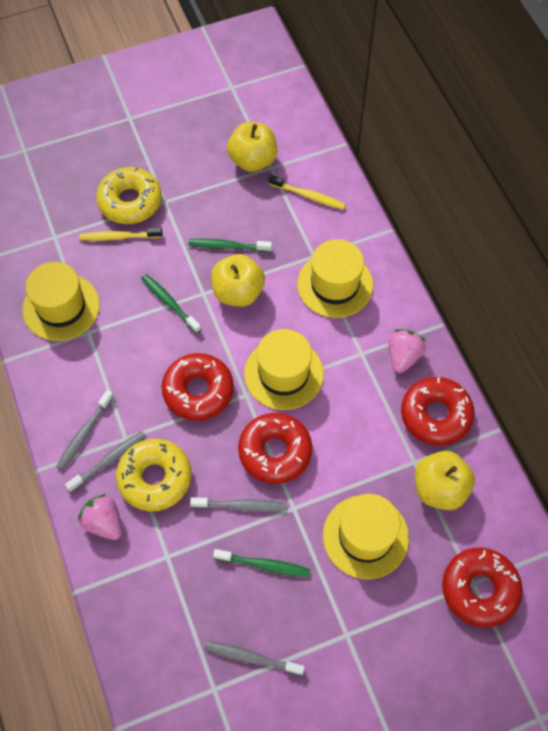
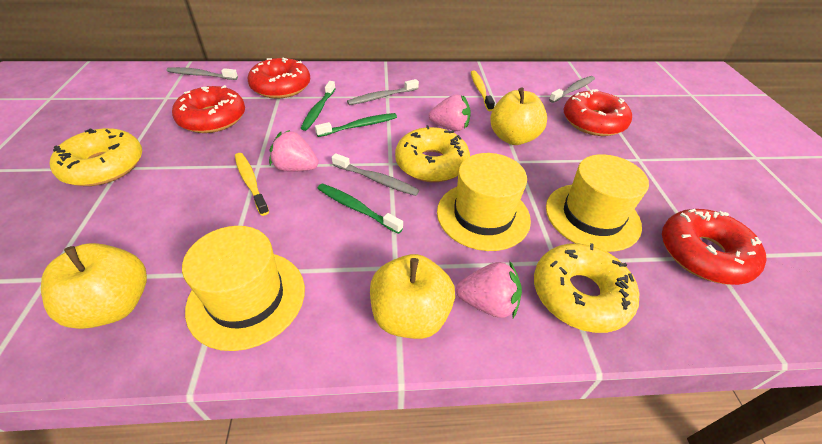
pink strawberry: [78,494,122,540] [388,329,426,373] = 2 -> [269,130,318,172] [429,94,471,131] [456,262,522,318] = 3
yellow donut: [96,167,162,224] [116,439,191,511] = 2 -> [50,128,142,186] [395,125,470,182] [534,243,639,333] = 3
yellow hat: [22,262,100,341] [244,329,324,410] [297,239,373,318] [323,494,409,579] = 4 -> [182,226,305,351] [437,153,531,251] [546,154,649,252] = 3

